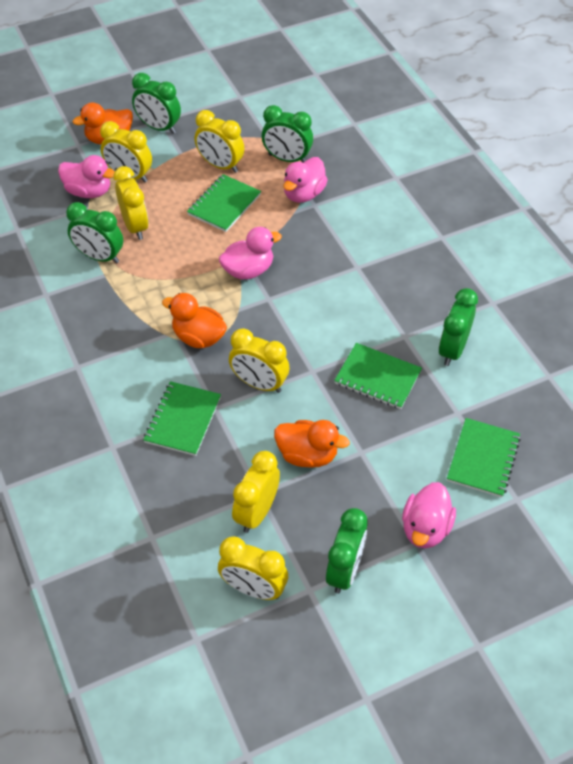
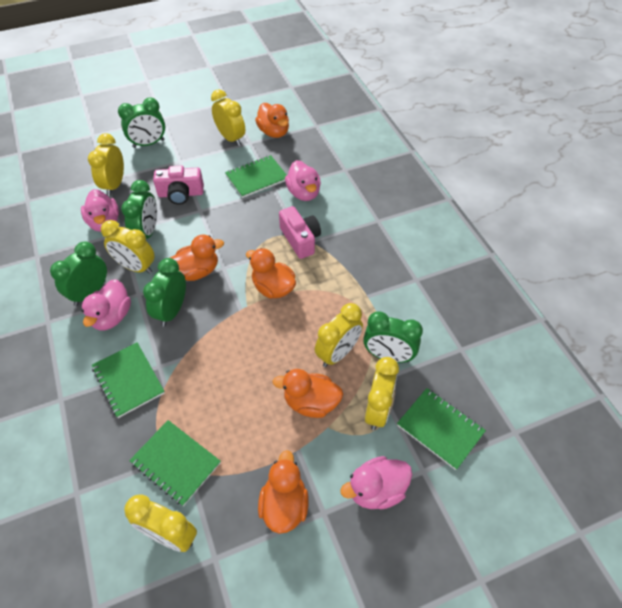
orange duck: [73,103,133,144] [162,293,227,348] [274,420,350,468] = 3 -> [170,235,224,281] [246,248,296,298] [255,103,289,138] [258,450,309,534] [273,369,343,418] = 5
pink camera: none = 0 -> [153,166,204,205] [279,206,321,259] = 2

